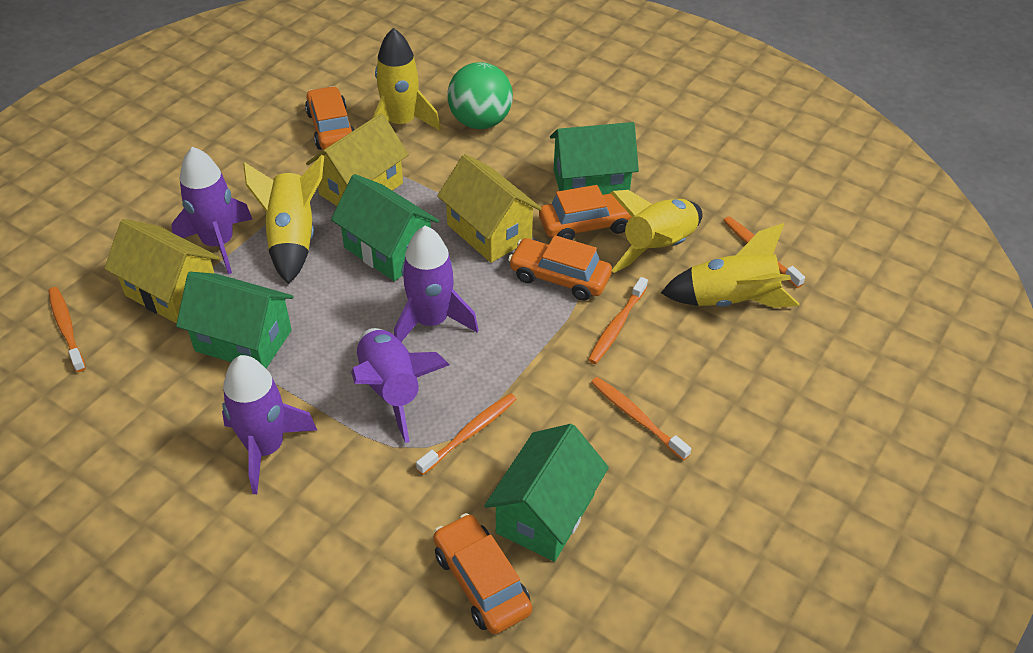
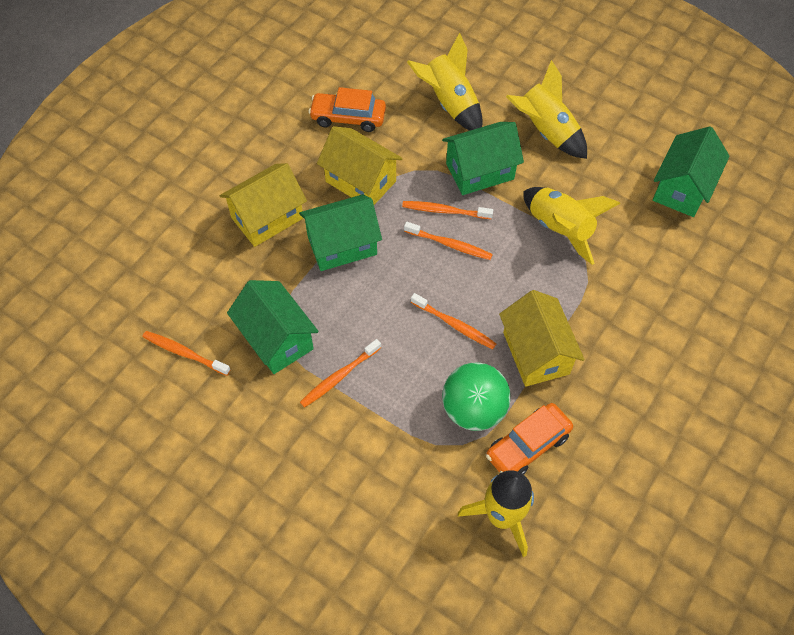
orange car: [305,86,354,150] [434,513,532,634] [508,235,612,301] [539,185,632,240] = 4 -> [309,87,386,132] [486,403,573,475] = 2
purple rocket: [171,147,253,274] [222,355,317,494] [351,328,449,443] [394,226,478,342] = 4 -> none = 0

